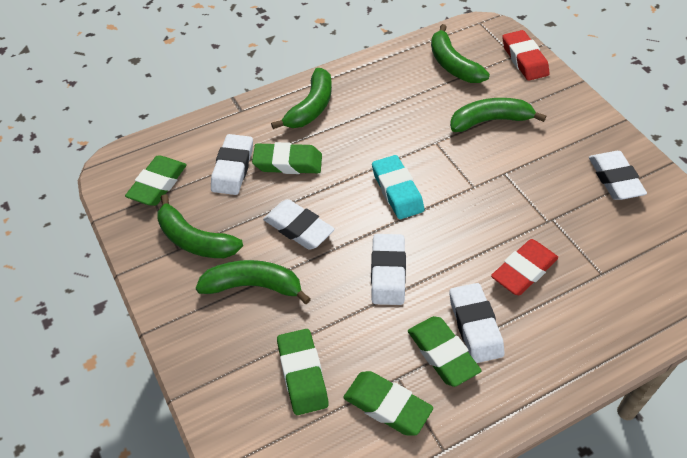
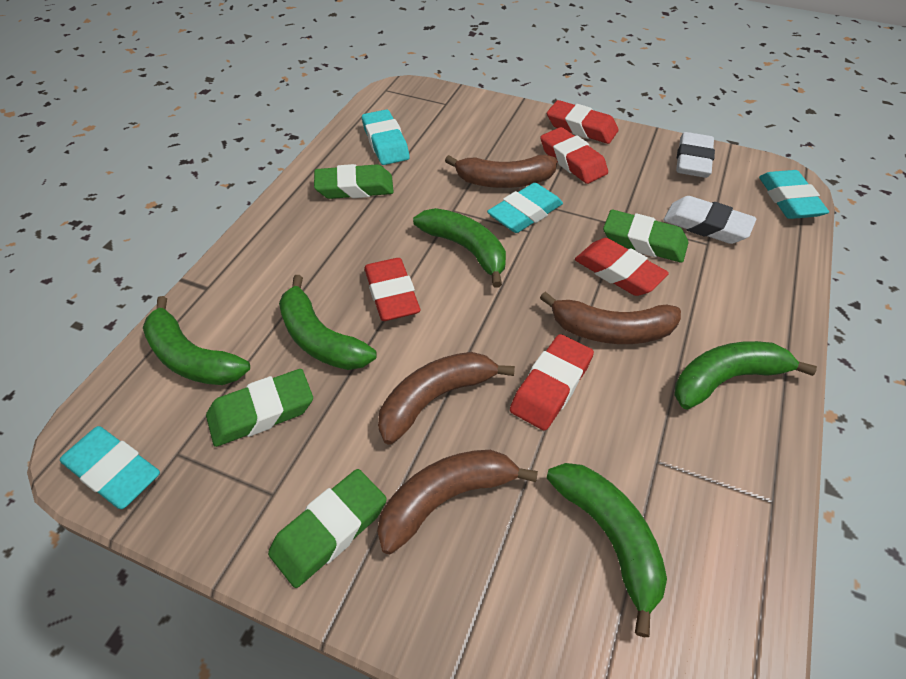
brown banana: none = 0 -> [377,450,538,555] [378,352,515,444] [445,155,557,188] [540,291,681,344] = 4
green eraser: [125,155,187,206] [252,142,322,174] [277,329,328,415] [343,371,433,436] [408,316,481,387] = 5 -> [206,369,313,447] [268,469,387,588] [314,164,394,199] [603,210,688,263] = 4
red eraser: [491,239,558,295] [502,30,550,81] = 2 -> [365,258,420,321] [510,334,594,431] [540,127,608,184] [547,100,619,144] [575,238,669,296] = 5
turquoise eraser: [372,155,424,219] = 1 -> [60,426,160,509] [362,110,410,165] [487,183,563,233] [759,170,829,219] = 4
white eraser: [211,134,253,195] [263,199,335,250] [371,234,406,305] [449,283,505,363] [589,151,647,200] = 5 -> [663,196,756,244] [676,132,715,178] = 2

